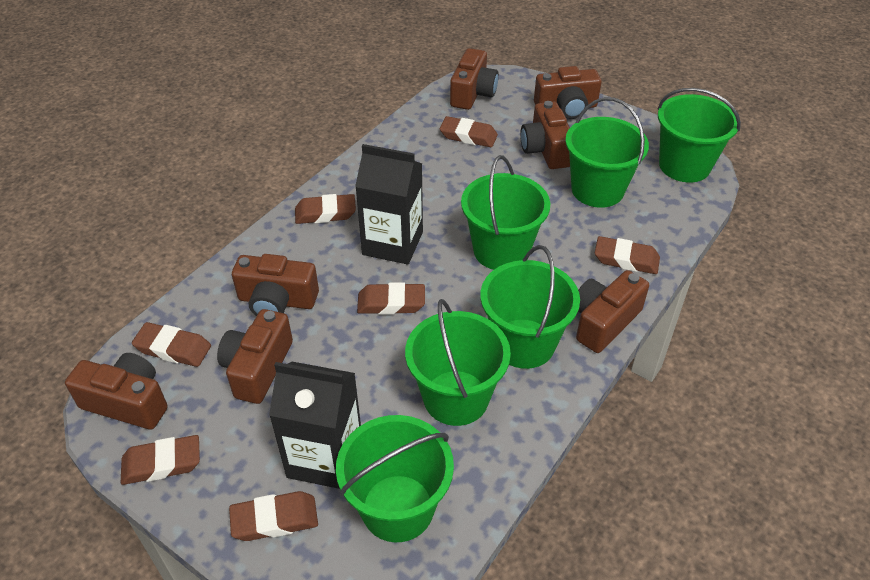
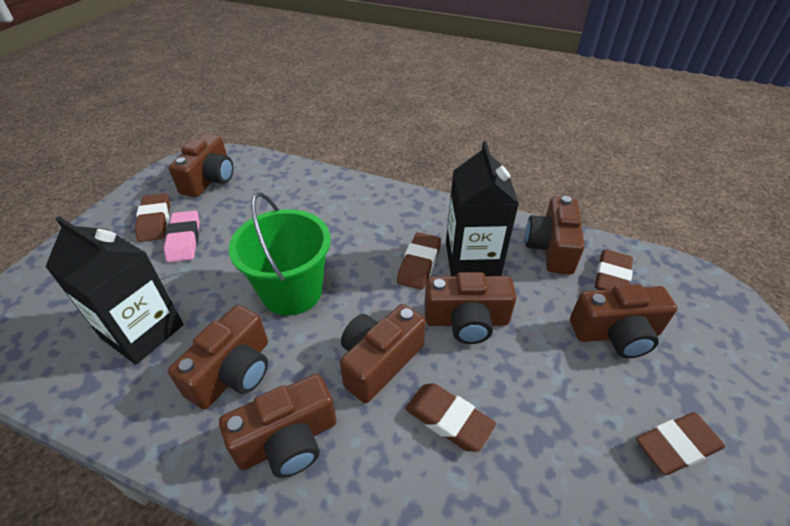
brown eraser: [121,435,200,485] [132,322,211,367] [229,491,318,541] [295,194,356,224] [357,282,425,315] [440,116,498,147] [595,236,660,274] = 7 -> [135,193,170,242] [397,232,441,290] [405,383,496,452] [595,249,633,290] [636,412,725,475] = 5
green bucket: [336,415,454,542] [405,299,511,426] [461,155,550,270] [480,245,580,369] [565,97,649,208] [658,88,741,183] = 6 -> [229,192,331,316] = 1
pink eraser: none = 0 -> [164,211,200,263] = 1

